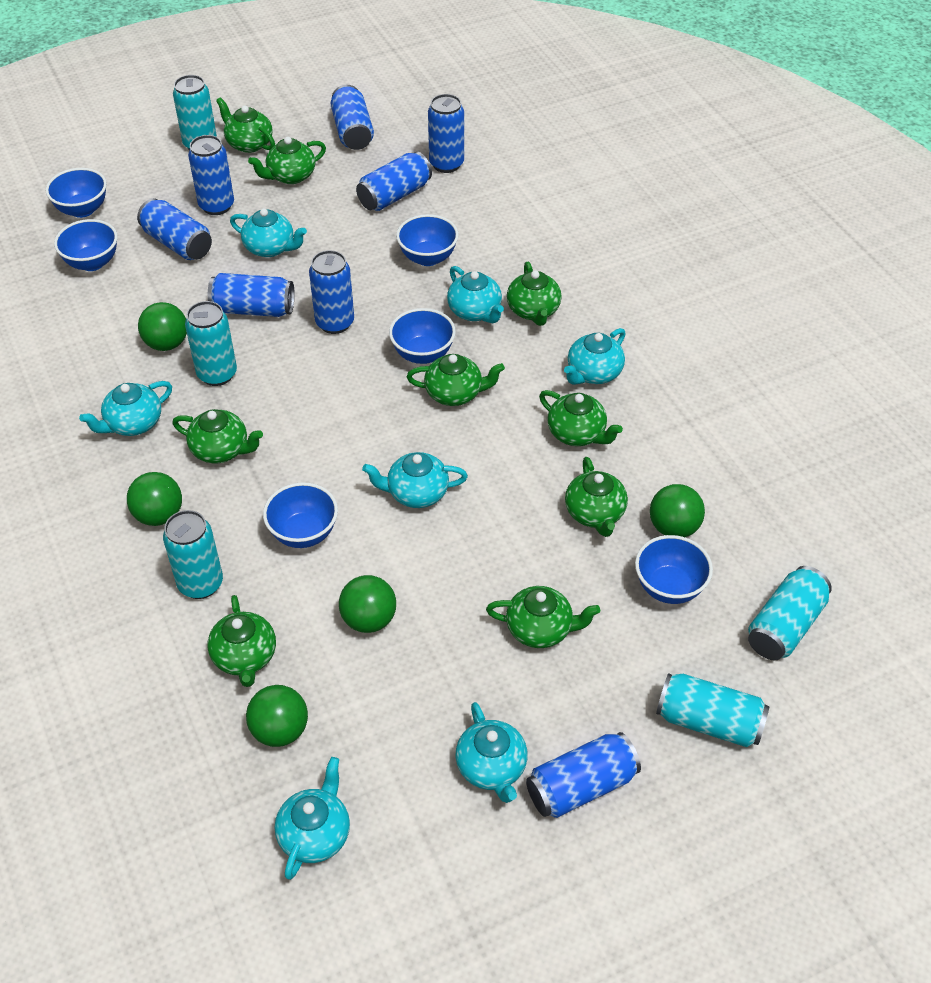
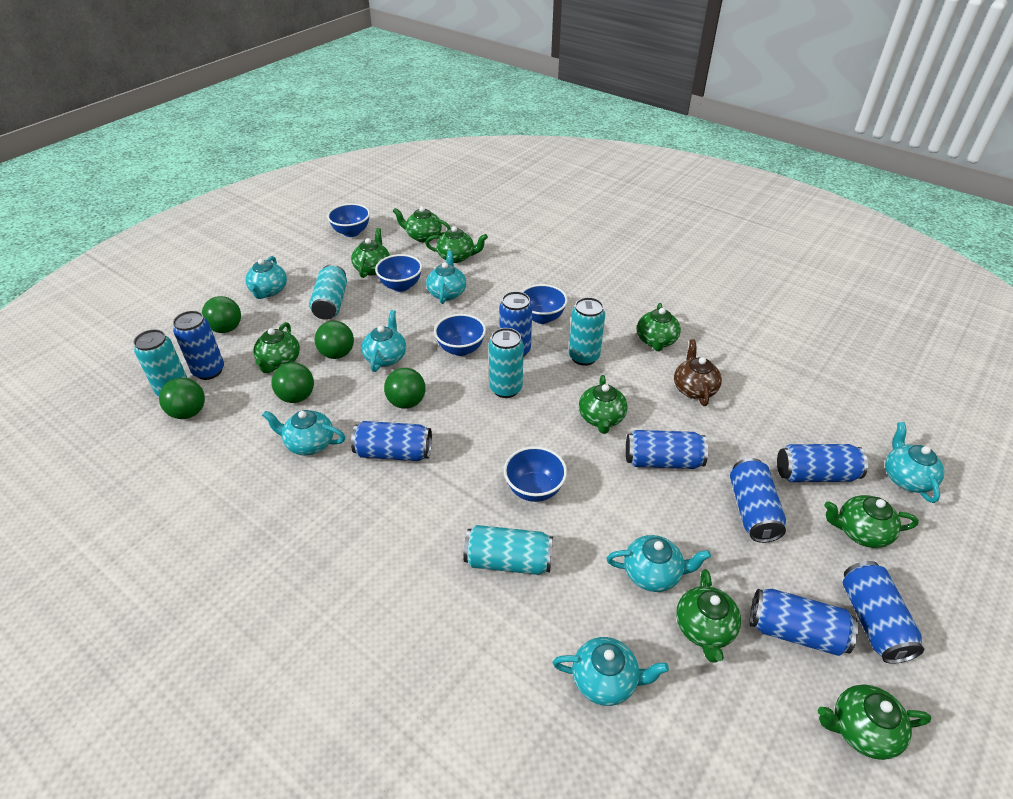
blue bowl: [46,168,107,218] [54,219,118,271] [263,482,338,548] [389,308,456,364] [396,214,459,266] [635,535,713,604] = 6 -> [327,203,370,237] [375,254,422,292] [434,314,486,356] [504,446,567,502] [521,284,568,324] = 5
brown teapot: none = 0 -> [674,339,722,406] = 1

